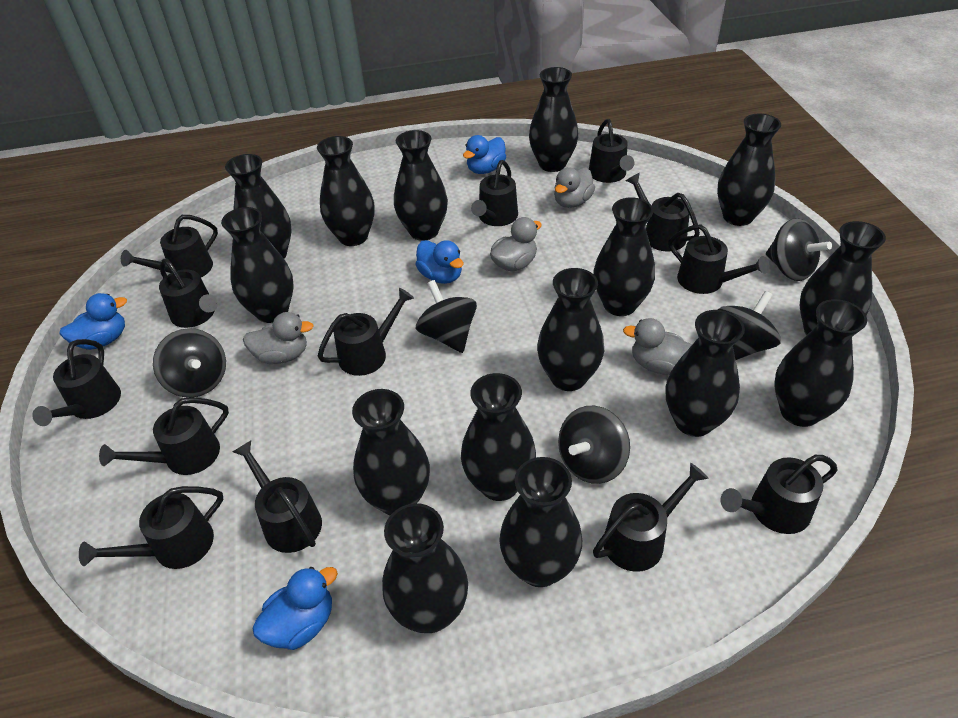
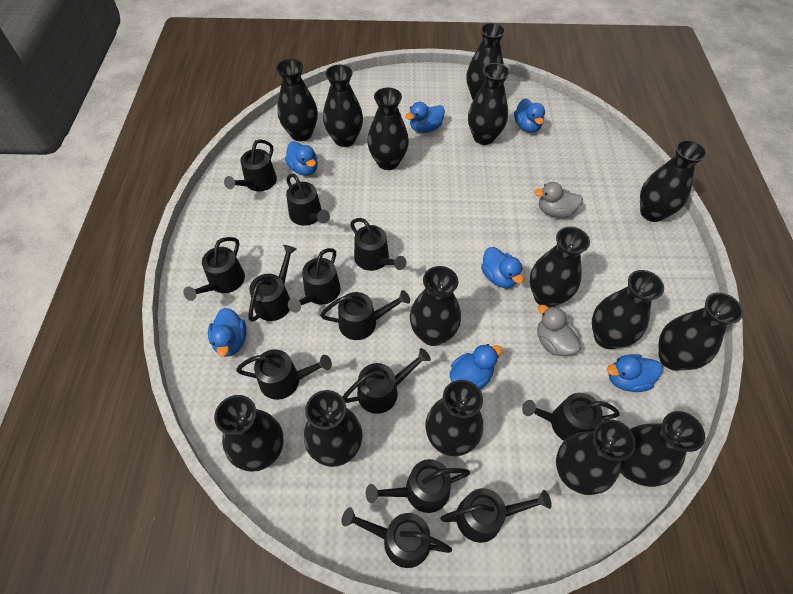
black spinning top: [153,328,226,397] [416,280,477,353] [558,406,630,484] [717,291,781,360] [766,218,832,281] = 5 -> none = 0
blue duck: [60,293,127,350] [252,567,338,650] [415,240,464,284] [463,135,506,174] = 4 -> [208,308,247,357] [285,141,318,176] [405,102,445,133] [450,344,502,389] [481,247,524,288] [514,98,545,133] [607,354,663,392] = 7
grey duck: [243,312,314,364] [490,217,542,271] [554,167,595,208] [623,318,692,375] = 4 -> [534,182,583,218] [537,305,581,356] = 2

